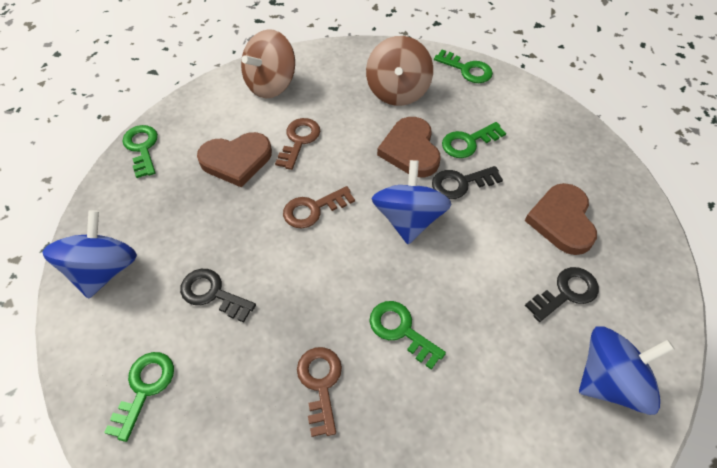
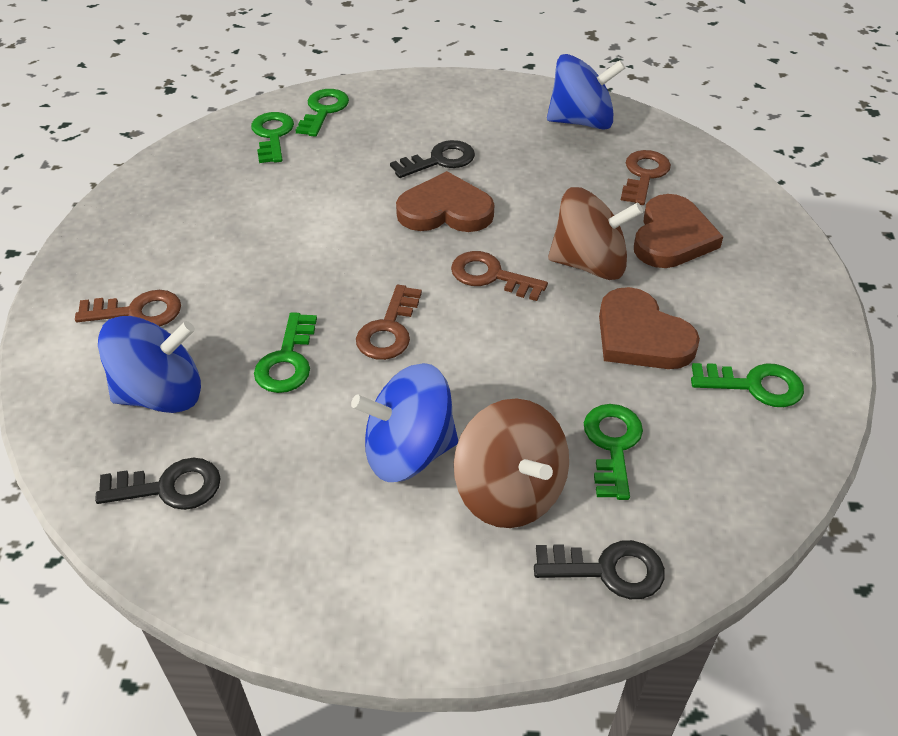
brown key: [275,118,320,170] [283,186,355,229] [297,347,342,437] = 3 -> [75,290,181,326] [356,285,422,360] [451,251,548,301] [621,150,671,205] = 4

